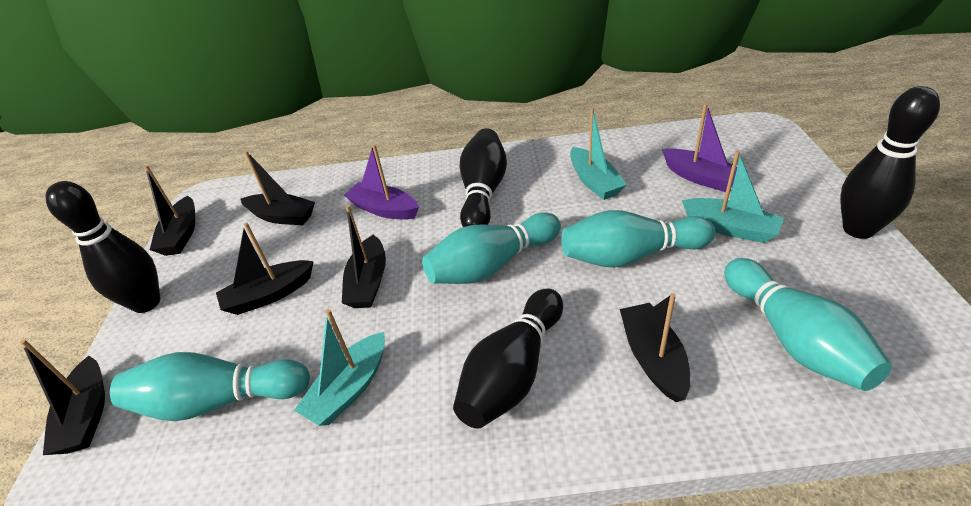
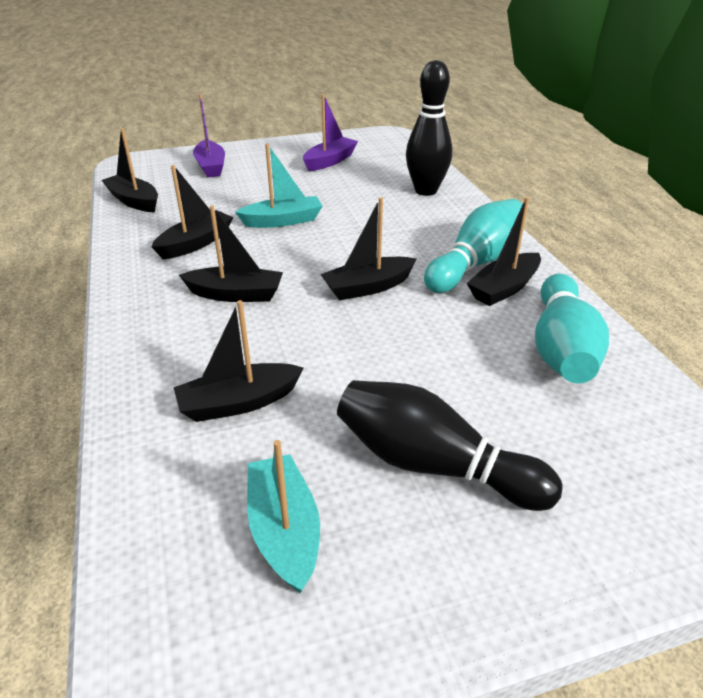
black bowling pin: [46,181,160,313] [453,289,563,429] [459,128,507,227] [840,86,940,239] = 4 -> [337,380,563,511] [406,60,452,196] = 2
turquoise boat: [294,309,385,426] [570,108,626,200] [682,150,784,243] = 3 -> [235,144,323,228] [247,440,320,593] = 2
turquoise bowling pin: [110,352,310,421] [422,212,561,284] [561,210,716,268] [724,258,892,391] = 4 -> [424,199,523,293] [535,273,609,383] = 2

